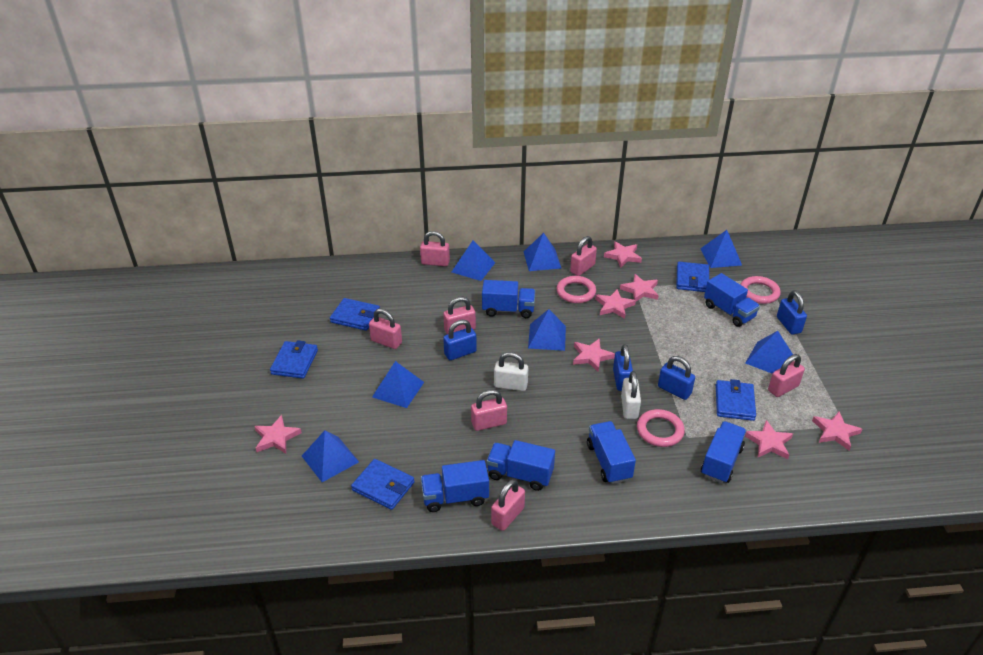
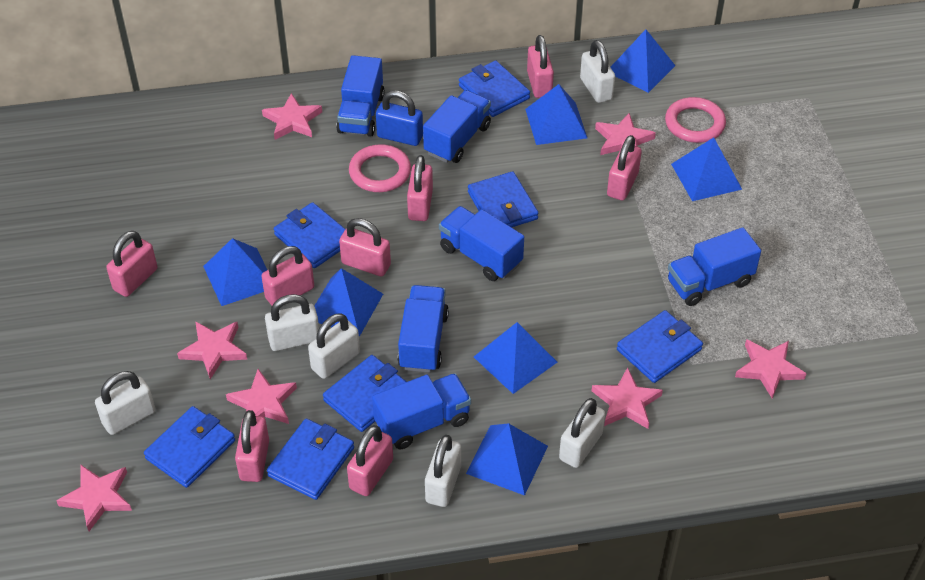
blue padlock: [443,319,477,360] [613,344,633,391] [658,356,695,400] [777,290,807,335] = 4 -> [376,90,423,146] = 1
blue wallet: [270,340,318,379] [330,298,380,331] [351,459,414,510] [676,262,709,292] [716,379,756,421] = 5 -> [144,406,235,488] [267,419,354,500] [274,202,345,268] [323,355,406,432] [459,60,530,117] [468,171,538,228] [617,310,703,383] = 7
pink padlock: [369,308,402,349] [420,231,450,266] [443,297,476,334] [471,389,507,431] [491,479,525,531] [570,236,597,276] [768,354,805,397] = 7 -> [106,231,158,297] [235,410,269,482] [261,246,314,305] [339,218,391,277] [347,425,393,496] [407,155,433,221] [527,35,554,98] [607,135,642,200] = 8
pink ring: [557,276,596,303] [637,409,685,447] [740,276,781,304] = 3 -> [349,144,411,192] [665,97,726,143] = 2
white padlock: [494,352,528,391] [621,371,641,419] = 2 -> [95,371,156,435] [265,294,319,351] [308,313,360,379] [425,435,461,507] [559,398,605,468] [580,40,615,103] = 6

